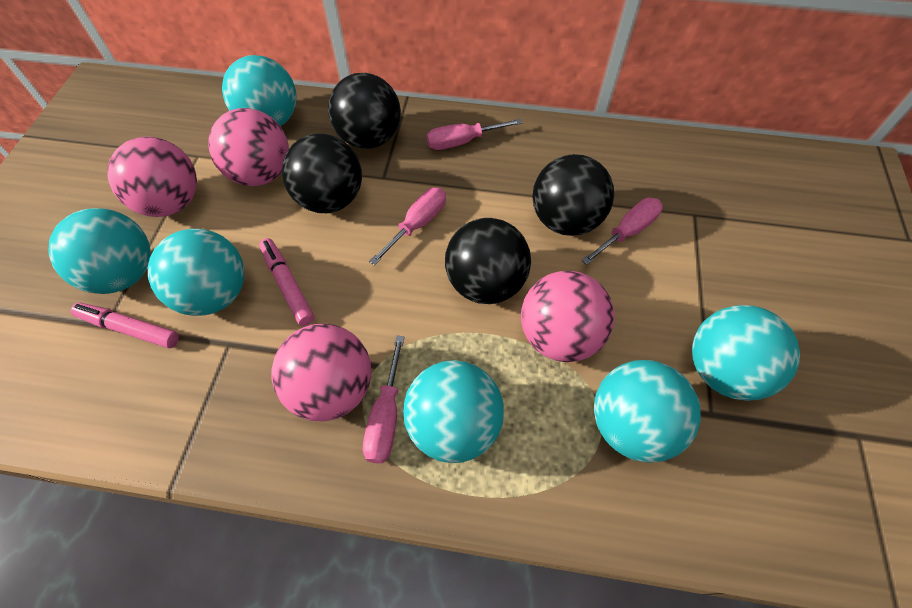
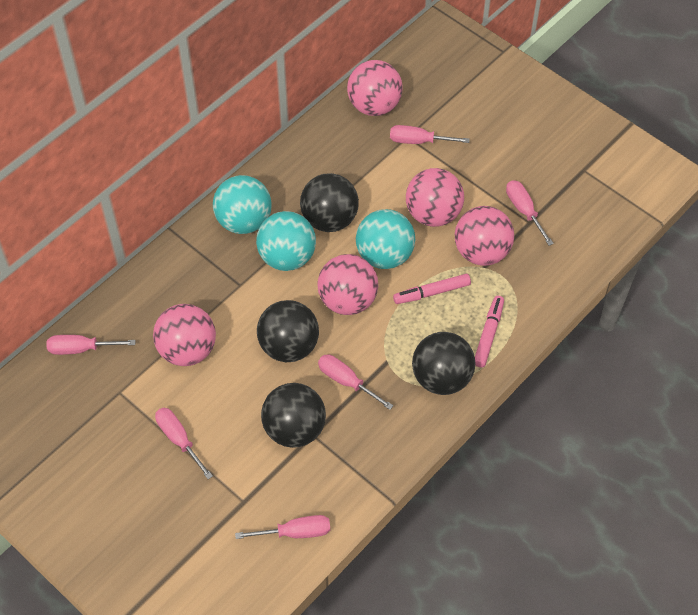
pink ball: [107,137,197,217] [208,108,289,186] [272,324,371,422] [521,271,615,362] = 4 -> [153,304,216,366] [317,254,378,315] [347,60,403,116] [406,168,464,227] [455,206,514,266] = 5
pink screwdriver: [363,335,404,463] [369,187,446,265] [427,119,522,150] [581,198,663,265] = 4 -> [47,335,136,355] [155,408,213,479] [235,515,330,539] [318,354,394,410] [390,125,470,144] [506,180,554,246] = 6
turquoise ball: [48,208,151,294] [148,229,245,316] [222,55,296,126] [403,360,504,463] [594,360,701,463] [692,305,800,401] = 6 -> [213,175,272,234] [256,211,316,271] [356,209,415,269] = 3

